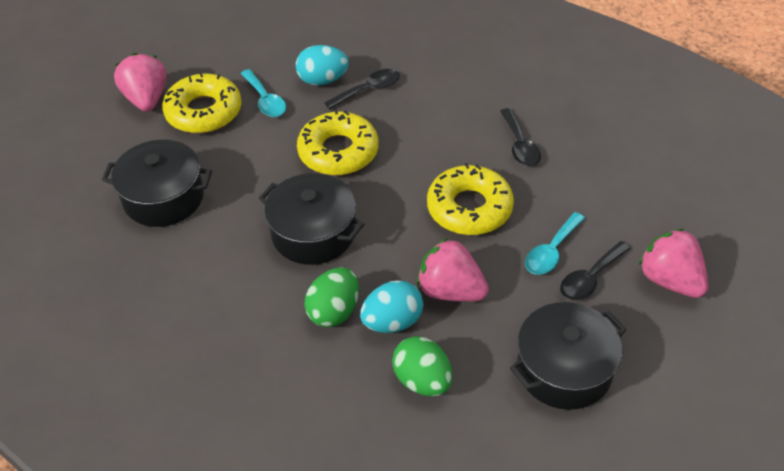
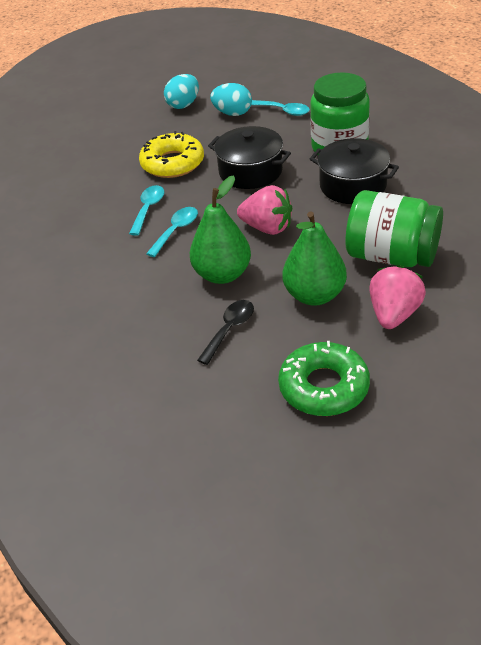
black pot: [102,140,212,227] [259,173,364,265] [510,302,627,410] = 3 -> [208,126,291,189] [310,138,399,204] = 2
black spoon: [324,69,400,109] [500,108,541,166] [560,241,631,300] = 3 -> [197,300,254,365] = 1
green donut: none = 0 -> [278,341,370,416] = 1
green egg: [304,267,359,327] [392,336,452,396] = 2 -> none = 0
green jar: none = 0 -> [310,73,370,155] [345,190,443,267] = 2
green pear: none = 0 -> [190,176,251,284] [283,211,347,306] = 2
pink strawberry: [114,53,166,112] [417,238,489,302] [639,229,709,298] = 3 -> [237,185,292,235] [370,265,426,329] = 2
turquoise spoon: [241,69,286,117] [525,212,585,275] = 2 -> [129,185,164,236] [146,207,198,257] [251,100,310,116] = 3
yellow donut: [162,72,242,133] [297,109,379,175] [427,163,514,235] = 3 -> [139,131,204,178] = 1

